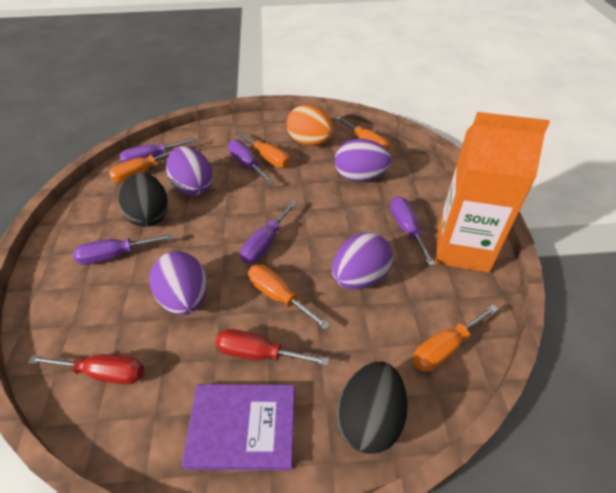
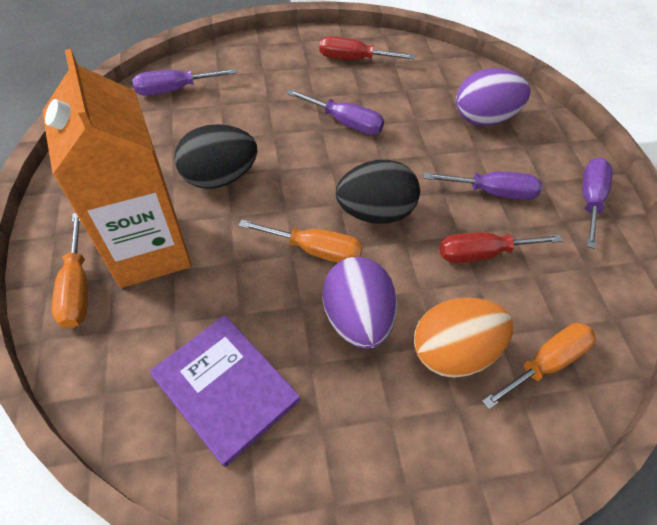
orange screwdriver: [109,146,182,183] [235,131,290,168] [248,264,330,330] [335,116,390,151] [412,305,499,372] = 5 -> [52,213,88,328] [239,219,363,263] [482,323,596,410] = 3
purple egg: [150,251,207,315] [166,146,213,196] [332,232,393,289] [335,139,392,182] = 4 -> [323,257,397,348] [456,68,530,126] = 2
purple screwdriver: [73,234,173,265] [119,138,197,163] [228,139,274,185] [240,201,297,264] [390,196,436,266] = 5 -> [132,68,237,96] [287,89,384,135] [424,172,542,200] [582,158,612,249] = 4

